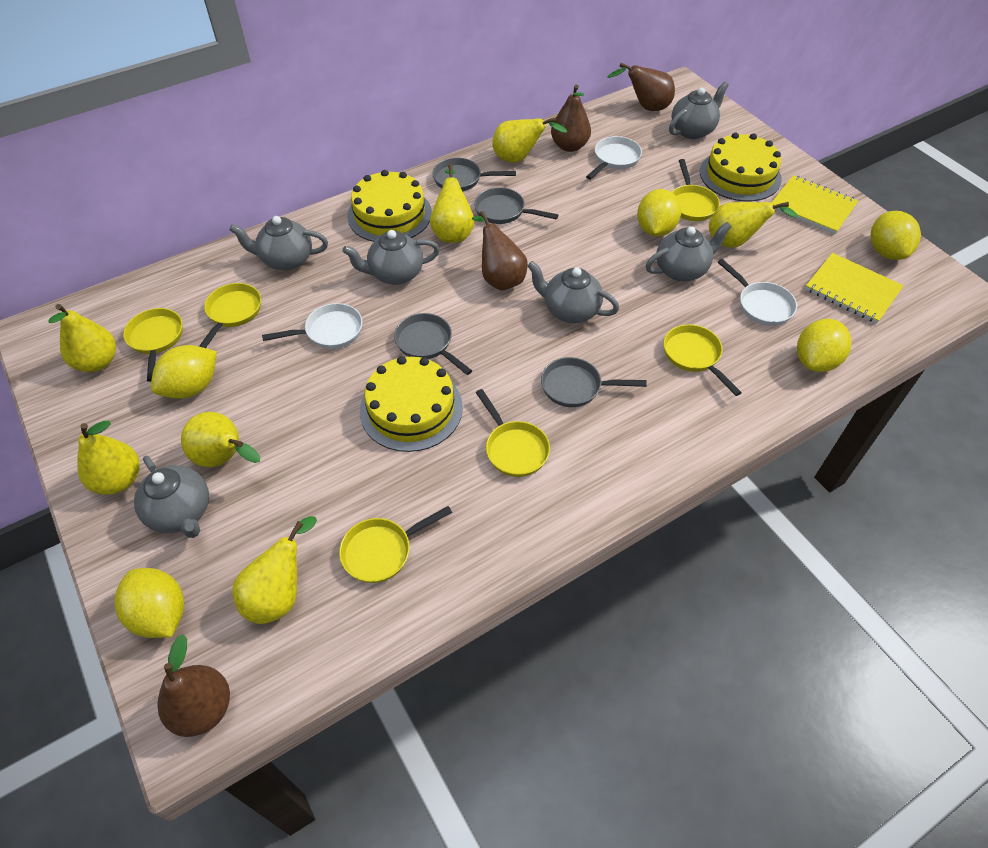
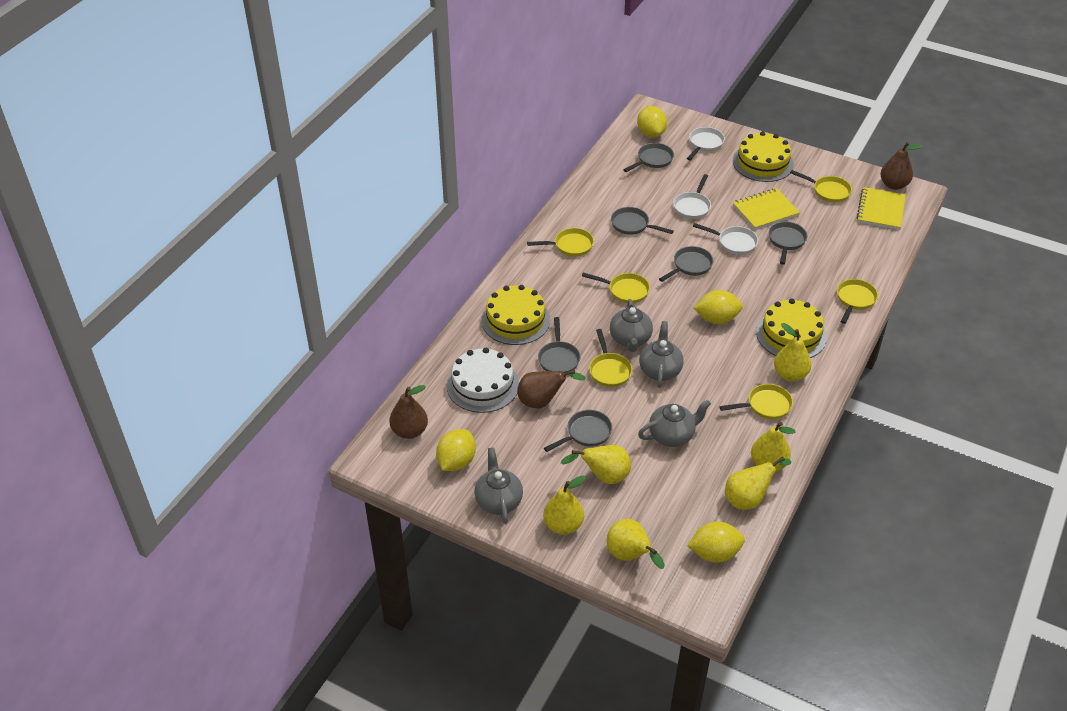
brown pear: [157,634,230,737] [472,211,528,291] [551,85,591,152] [607,63,675,111] = 4 -> [389,385,428,439] [517,370,586,408] [880,142,922,190] = 3
grey pan: [394,313,472,375] [432,158,516,192] [474,187,558,224] [541,357,647,407] = 4 -> [538,317,580,373] [544,410,612,452] [611,207,674,235] [623,143,674,172] [659,246,713,282] [769,222,808,265] = 6
grey teapot: [134,456,209,538] [229,216,328,271] [342,230,440,285] [527,261,619,323] [646,222,732,282] [669,82,729,139] = 6 -> [474,447,523,524] [610,299,653,352] [638,400,711,447] [639,321,684,388] = 4
white cake: none = 0 -> [447,348,519,413] = 1
yellow lemon: [114,568,184,638] [151,345,217,399] [637,189,681,237] [797,319,852,372] [870,211,921,260] = 5 -> [436,429,476,471] [637,106,667,137] [687,522,745,563] [694,290,743,324] = 4
yellow pear: [48,304,116,372] [77,421,140,495] [181,412,260,467] [232,516,317,624] [430,164,475,243] [492,118,568,163] [709,202,798,248] = 7 -> [543,476,586,535] [561,445,631,484] [607,519,665,569] [725,456,791,510] [751,422,796,472] [774,323,811,382] = 6

